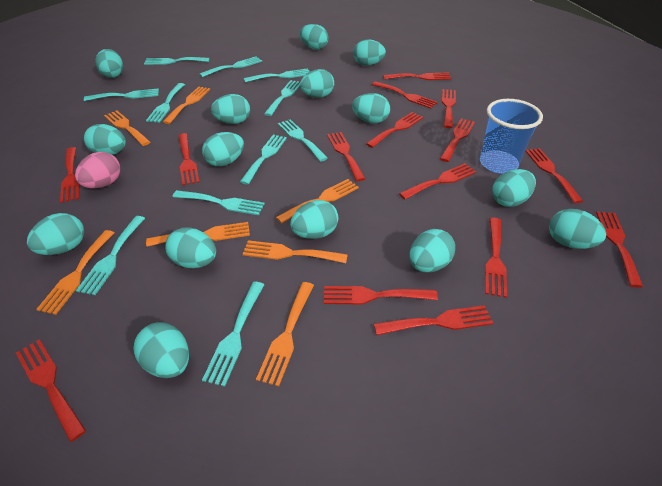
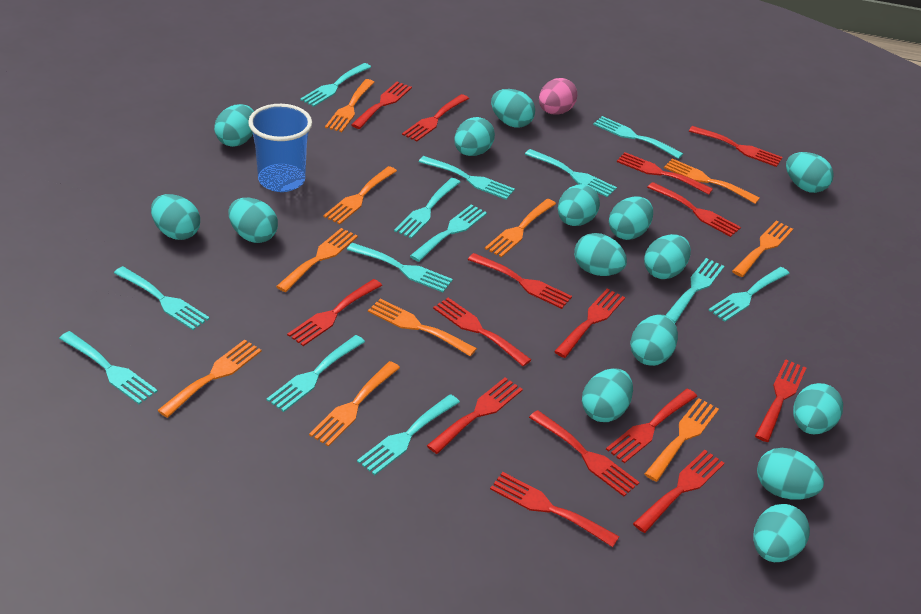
orange fork: [36,230,114,315] [104,111,150,146] [146,222,250,247] [163,86,210,124] [243,240,348,263] [256,282,314,387] [276,179,359,224] = 7 -> [157,339,262,418] [276,228,358,292] [309,361,400,447] [323,166,397,224] [325,79,375,132] [368,299,477,356] [485,199,556,257] [645,398,719,482] [664,158,760,204] [732,221,793,277] = 10
turquoise fork: [76,216,145,295] [84,88,159,101] [144,57,210,65] [146,83,185,123] [172,190,265,215] [199,56,262,77] [202,282,264,387] [240,135,287,185] [244,68,310,82] [264,80,300,116] [278,119,328,162] = 11 -> [59,331,158,404] [114,266,210,330] [266,335,365,412] [300,63,371,107] [347,243,453,292] [357,394,460,475] [394,178,461,239] [410,205,487,262] [419,156,515,200] [525,149,617,197] [593,116,683,159] [666,258,724,323] [709,267,790,322] = 13

